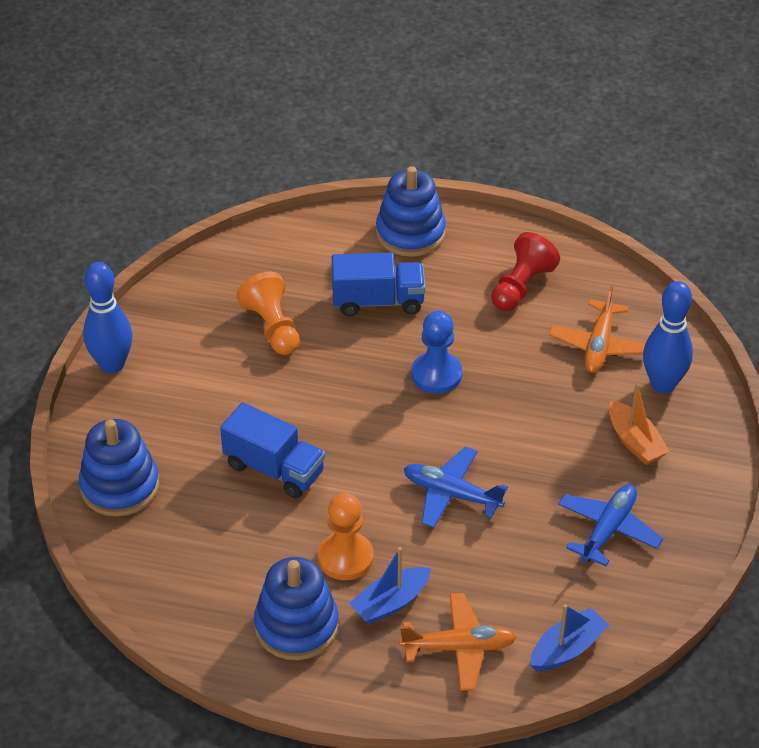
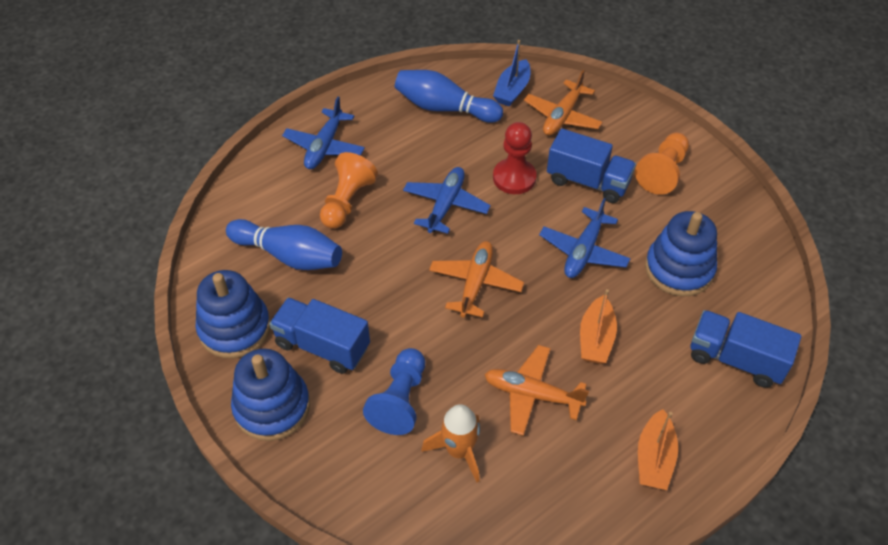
blue boat: [349,547,431,624] [531,604,609,671] = 2 -> [493,40,530,106] = 1
blue plane: [404,447,508,528] [558,484,663,566] = 2 -> [282,97,365,169] [403,167,491,234] [539,198,631,278] = 3
blue truck: [220,402,325,498] [332,253,425,316] = 2 -> [269,297,370,374] [547,128,636,203] [691,310,801,388] = 3
orange boat: [609,384,670,465] = 1 -> [580,289,617,364] [638,409,678,490] = 2
orange plane: [400,593,517,691] [549,286,646,373] = 2 -> [429,241,524,318] [484,345,589,436] [524,70,603,136] = 3
orange rocket: none = 0 -> [422,404,480,482] = 1

